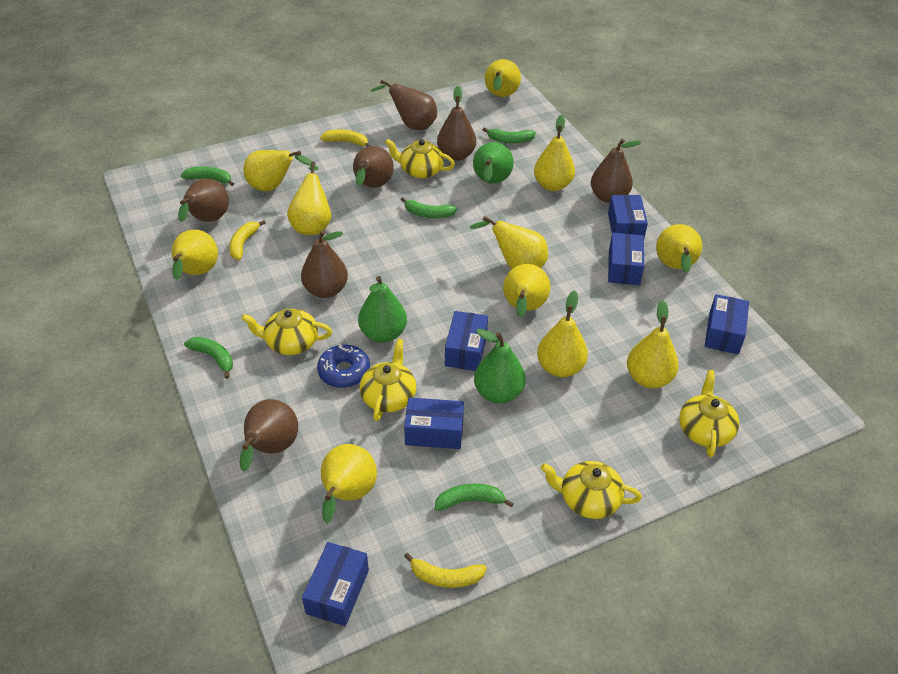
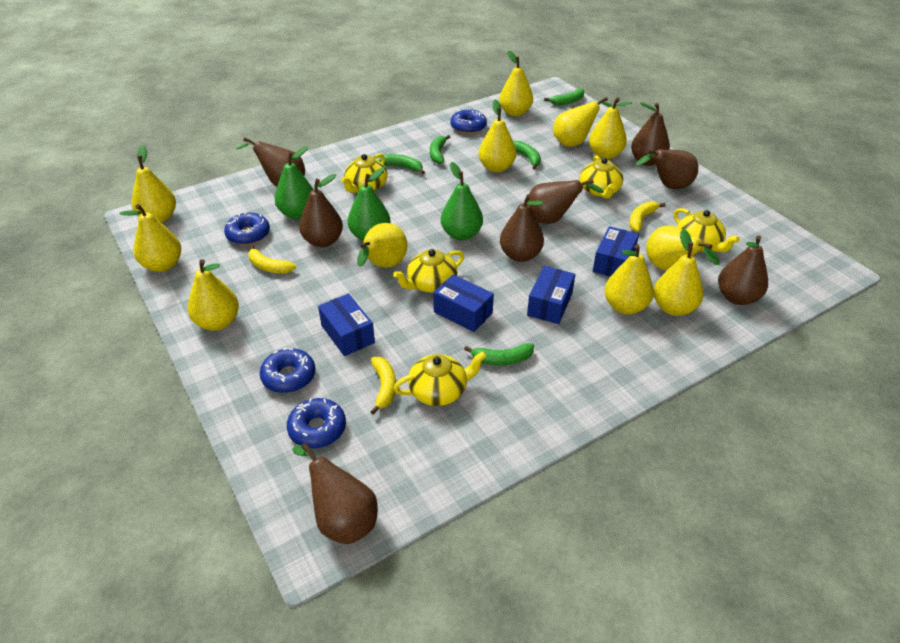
blue box: [302,542,369,626] [404,397,464,449] [445,311,488,371] [608,195,648,238] [608,233,644,285] [705,294,749,354] = 6 -> [318,294,375,356] [433,275,494,332] [527,266,575,324] [593,226,639,277] = 4
blue donut: [317,344,370,388] = 1 -> [224,212,270,245] [260,348,315,393] [287,398,346,449] [450,109,487,134] = 4
brown pear: [178,179,229,222] [240,399,298,472] [301,230,348,298] [353,146,394,188] [370,79,437,130] [437,86,476,161] [591,139,642,203] = 7 -> [236,137,305,187] [292,443,378,544] [299,174,343,247] [500,194,544,262] [528,179,604,224] [631,102,670,166] [636,149,698,189] [718,235,768,305] = 8

